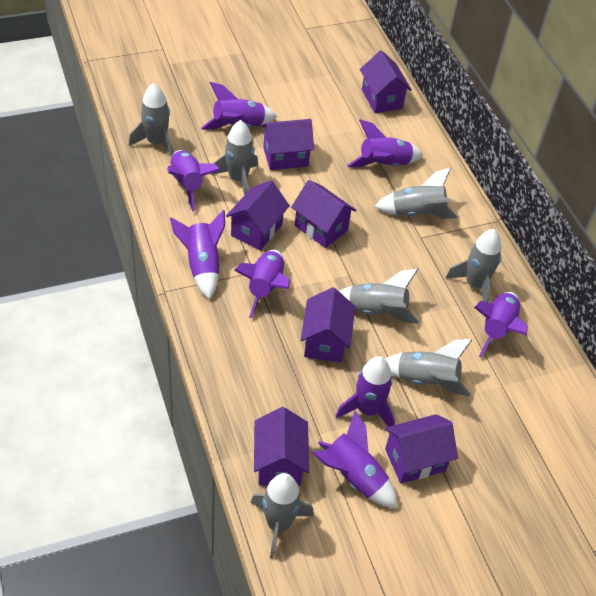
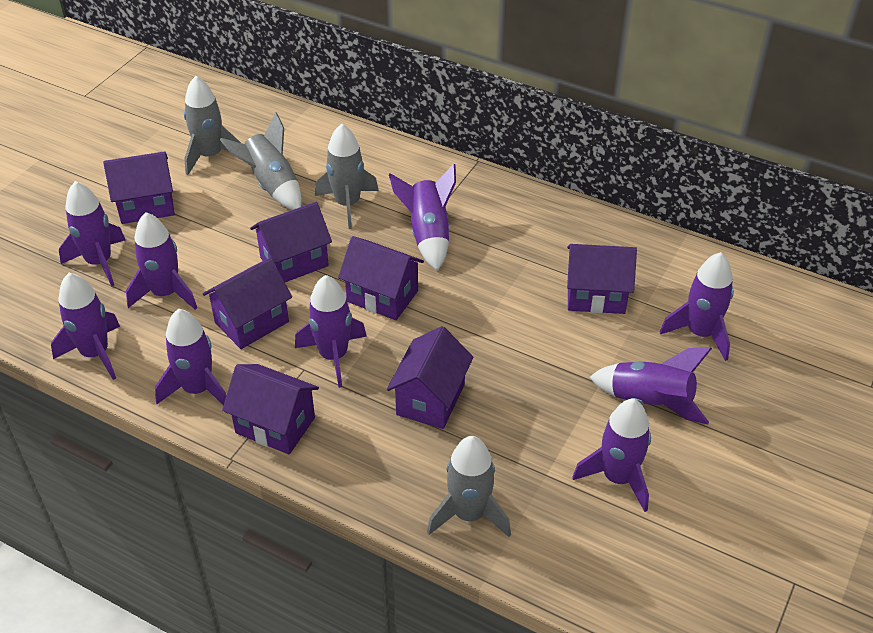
grey rocket: [129,83,174,157] [211,120,258,195] [251,473,314,559] [339,269,420,324] [374,168,458,219] [386,339,472,397] [446,229,501,303] = 7 -> [184,76,241,175] [220,112,302,210] [315,124,379,229] [427,436,511,537] = 4
purple rocket: [167,150,220,212] [170,210,225,300] [201,82,277,129] [234,250,290,318] [312,411,397,508] [336,356,395,427] [347,119,423,167] [474,292,528,357] = 8 -> [51,273,120,380] [59,181,125,287] [126,212,197,310] [155,309,227,406] [295,275,367,388] [389,164,456,271] [572,399,651,512] [590,347,712,424] [660,252,734,361] = 9

